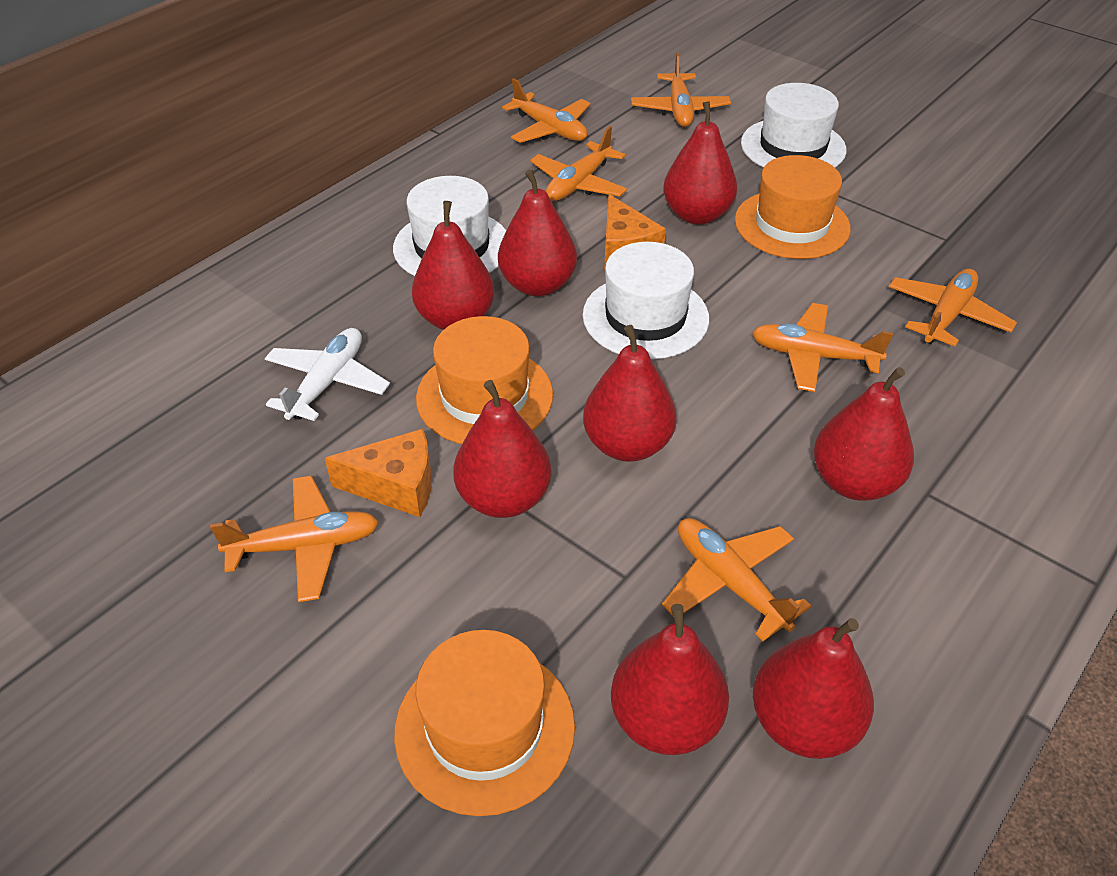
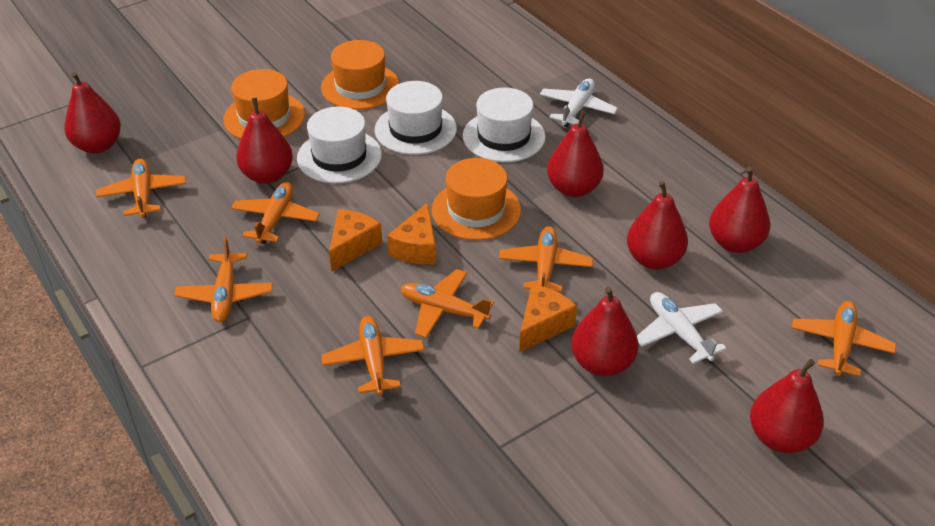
orange cheese: [325,429,432,517] [604,194,666,270] = 2 -> [329,209,382,272] [387,203,436,265] [519,284,577,352] = 3
red pear: [412,201,494,330] [453,380,551,518] [498,169,577,296] [583,325,677,462] [611,604,729,755] [663,101,737,225] [753,618,874,759] [814,367,914,501] = 8 -> [64,72,121,153] [236,98,293,184] [547,111,604,197] [571,287,638,376] [627,181,688,270] [709,167,770,253] [750,359,824,453] = 7
white plane: [265,328,390,421] = 1 -> [540,79,618,127] [637,292,727,364] = 2

